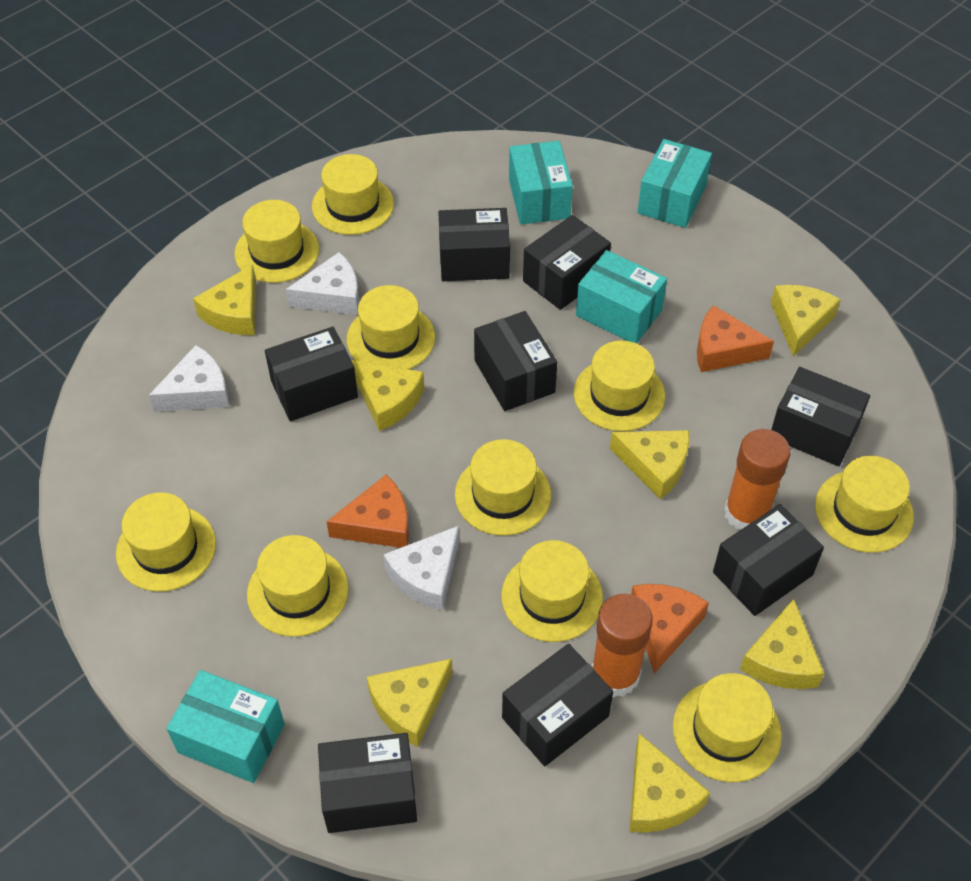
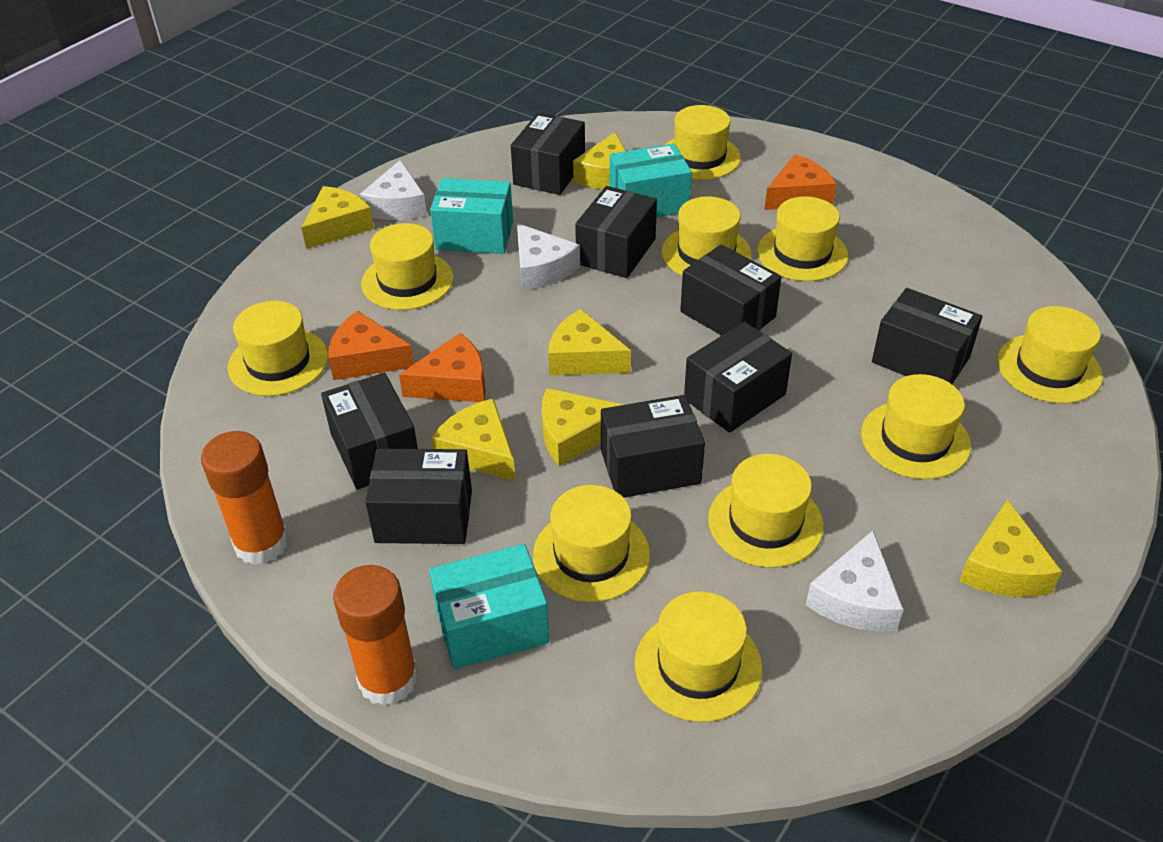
turquoise box: [166,670,285,783] [509,141,573,224] [576,250,667,344] [637,139,712,228] = 4 -> [429,544,549,669] [430,178,513,254] [610,144,692,217] = 3
yellow cheese: [193,265,256,335] [351,360,424,431] [367,659,453,747] [610,430,689,499] [629,733,710,833] [740,599,824,689] [771,285,841,356] = 7 -> [301,186,374,249] [431,398,516,481] [542,388,623,466] [548,309,631,376] [573,132,626,189] [960,499,1062,597] = 6

